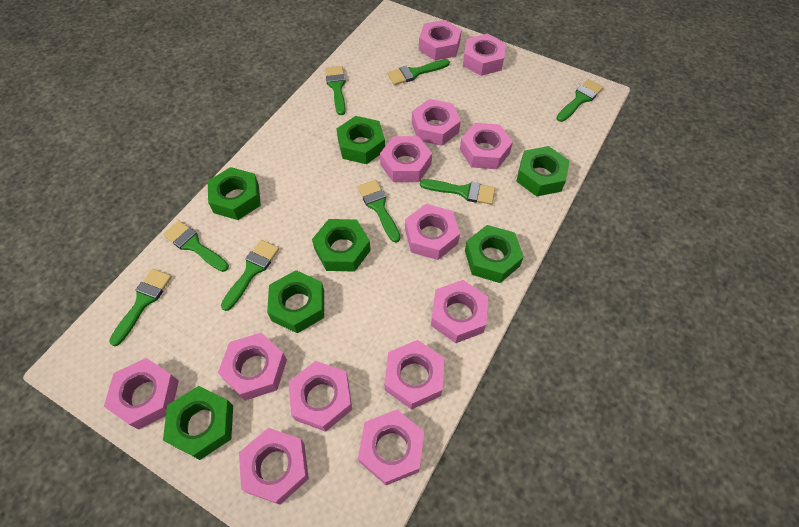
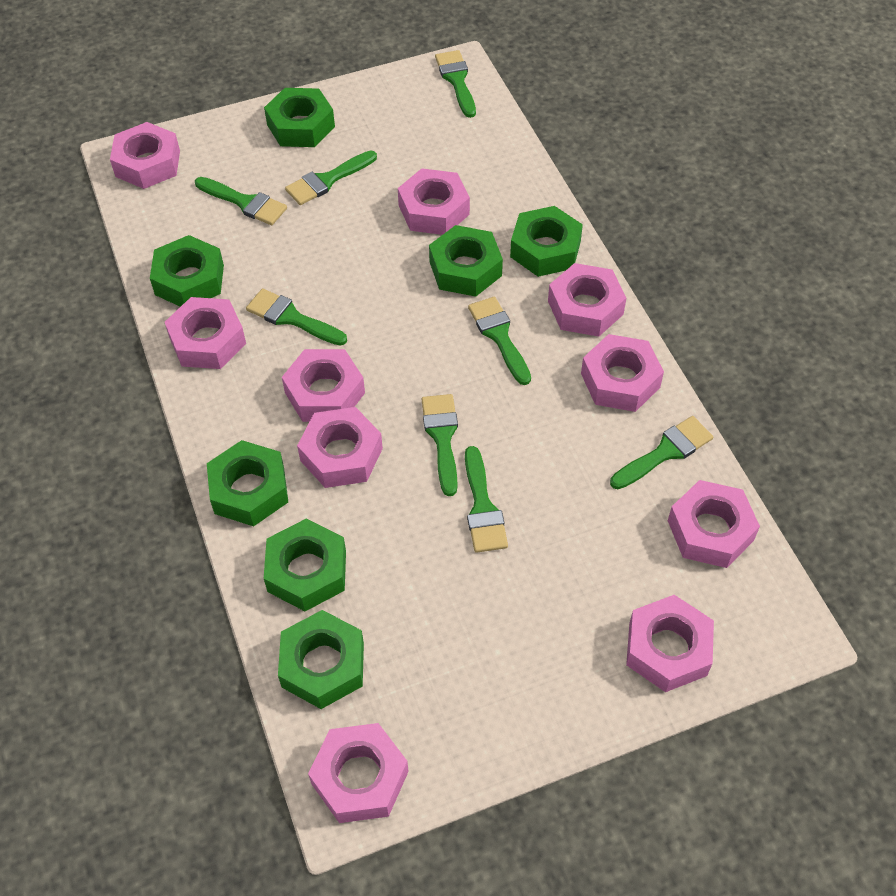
pink nut: [104,358,179,430] [218,333,287,401] [239,428,309,505] [288,361,352,432] [358,410,424,485] [380,136,432,182] [384,340,445,410] [405,204,460,260] [412,99,461,146] [419,20,461,61] [431,280,488,343] [460,123,513,169] [463,34,506,76] = 13 -> [110,122,180,189] [165,297,246,369] [282,349,365,422] [297,407,383,488] [308,723,409,823] [398,168,470,235] [548,263,626,337] [581,334,664,412] [626,595,714,692] [668,480,760,568] = 10

